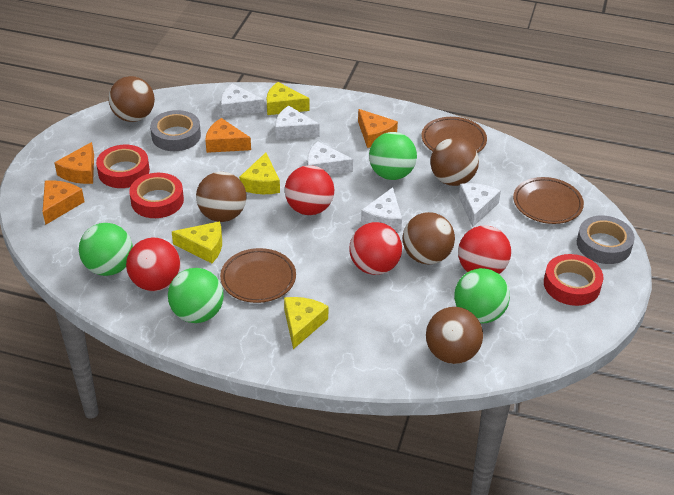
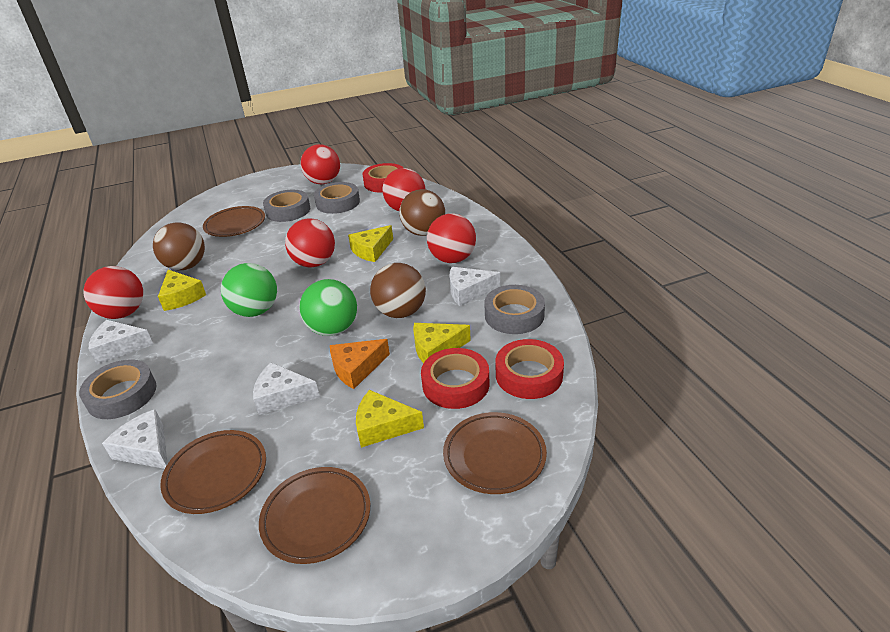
brown ball: [108,76,155,122] [196,172,246,222] [403,212,455,264] [426,307,483,364] [430,137,479,186] = 5 -> [153,222,205,270] [370,263,426,318] [399,189,445,236] = 3
brown plate: [220,248,296,303] [421,117,487,153] [513,177,584,224] = 3 -> [160,430,266,514] [203,206,265,237] [259,467,370,564] [443,412,547,494] = 4
green ball: [79,223,133,276] [168,268,224,323] [369,132,417,180] [454,268,510,323] = 4 -> [221,263,277,317] [299,279,357,336] = 2
grey tape: [150,110,201,151] [577,215,635,264] = 2 -> [79,359,156,419] [263,190,310,222] [314,182,360,214] [484,285,545,334] = 4
orange cheese: [43,180,85,225] [54,142,94,184] [205,118,251,153] [358,109,398,148] = 4 -> [330,339,390,389] = 1
red ball: [126,238,181,291] [285,165,334,215] [349,222,402,275] [458,226,511,274] = 4 -> [84,266,143,319] [285,218,335,267] [301,144,340,184] [382,168,425,211] [427,213,476,263] = 5
white cheese: [221,84,265,117] [276,106,320,140] [307,141,353,175] [361,187,402,232] [459,183,501,227] = 5 -> [89,320,154,364] [102,409,168,469] [253,363,320,415] [450,267,500,306] = 4

